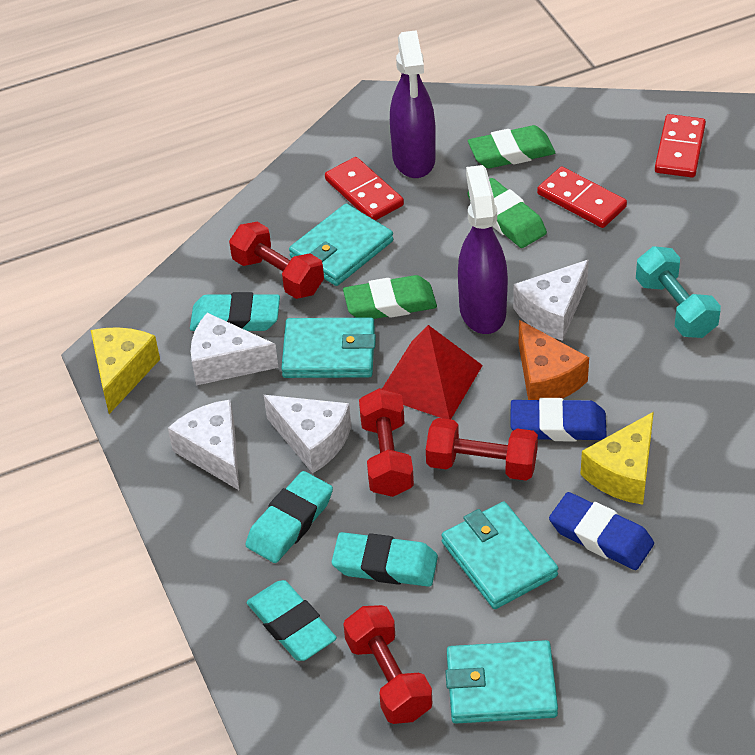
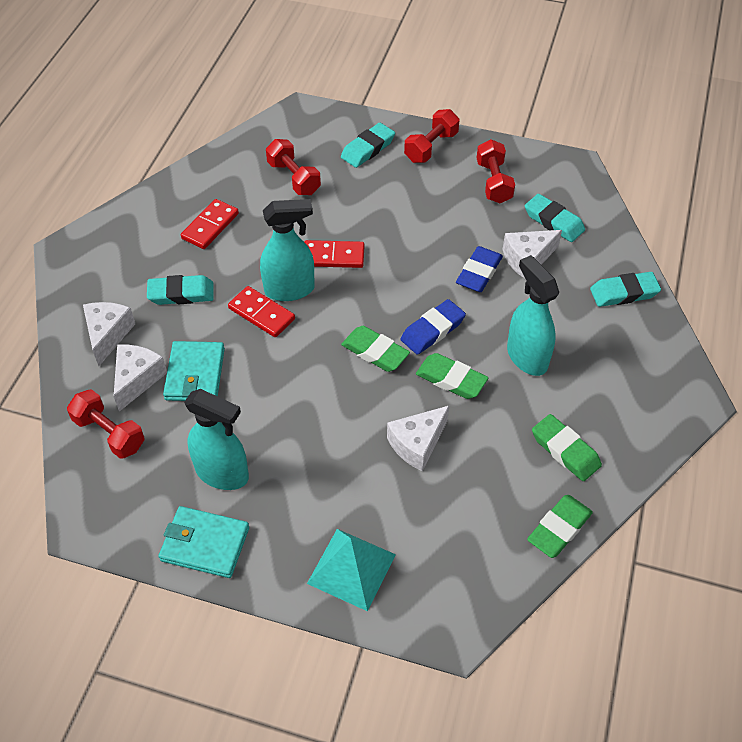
green eraser: [343,275,437,319] [467,178,547,248] [468,125,555,168] = 3 -> [341,326,410,372] [416,353,488,399] [527,495,593,558] [532,414,602,481] = 4
orange cheese: [519,320,589,400] = 1 -> none = 0
purple spray bottle: [390,30,436,178] [458,165,508,334] = 2 -> none = 0
red pyramid: [382,325,483,419] = 1 -> none = 0
turquoise dumbbell: [636,246,721,338] = 1 -> none = 0
turquoise pyramid: none = 0 -> [307,529,396,611] = 1
turquoise spray bottle: none = 0 -> [184,389,249,490] [260,199,315,301] [507,255,559,376] = 3
turquoise wallet: [281,318,376,378] [289,203,393,286] [441,501,558,609] [445,640,558,724] = 4 -> [158,506,249,578] [163,341,225,401] = 2
yellow cheese: [91,327,160,414] [580,412,654,505] = 2 -> none = 0

